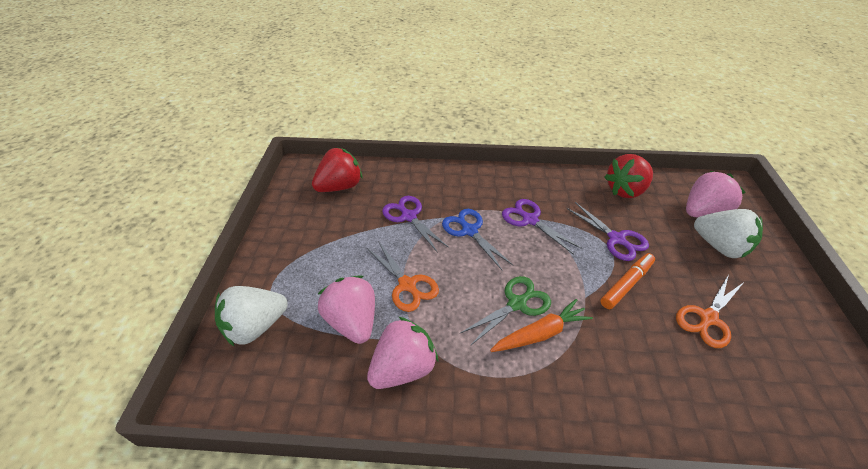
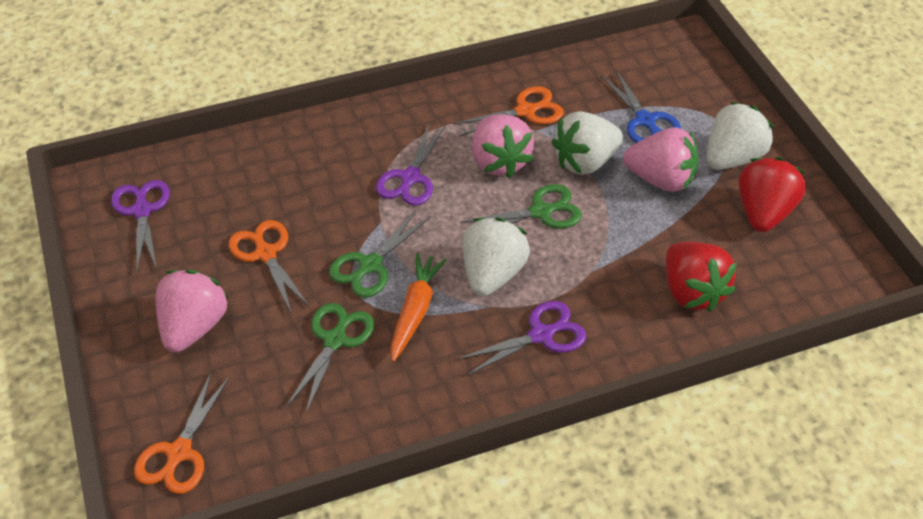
green scissors: [461,276,551,346] = 1 -> [286,303,374,413] [329,210,431,298] [460,184,582,229] = 3
orange marker: [600,253,655,309] = 1 -> none = 0
orange scissors: [367,241,439,312] [676,274,744,348] = 2 -> [134,373,230,494] [228,220,310,314] [453,87,564,137] = 3
white strawberry: [215,286,288,347] [694,209,763,258] = 2 -> [463,217,530,296] [552,111,623,175] [706,102,774,170] = 3

